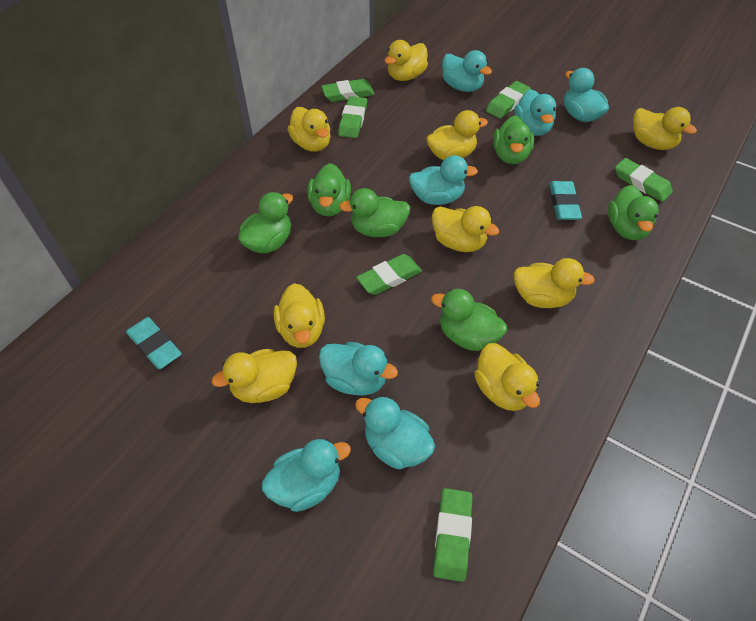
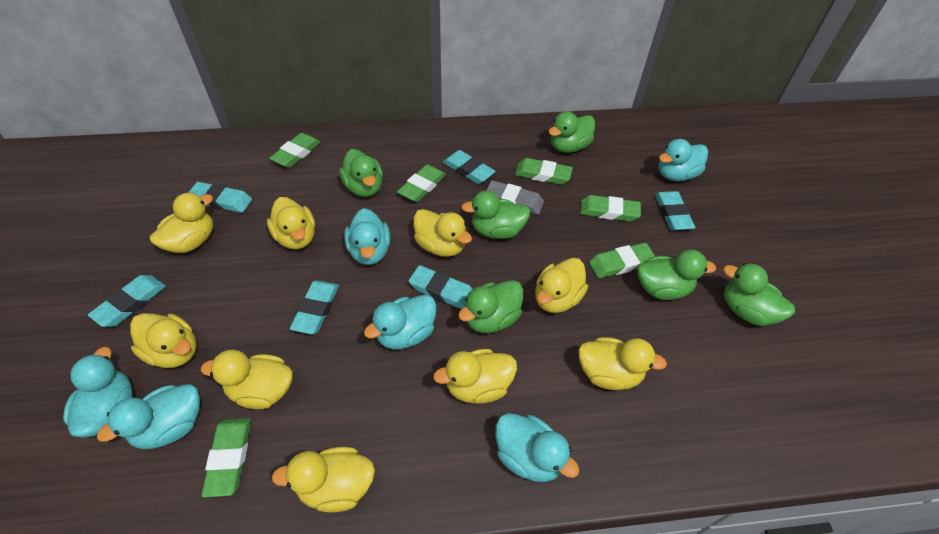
grey eraser: none = 0 -> [486,180,544,215] = 1
turquoise duck: [262,439,351,512] [319,342,398,396] [355,396,435,470] [409,155,478,205] [442,50,492,92] [514,89,556,136] [564,68,609,122] = 7 -> [63,347,133,438] [97,384,200,449] [344,208,390,265] [364,295,436,350] [496,413,579,482] [659,139,708,181] = 6
turquoise eraser: [126,317,182,369] [549,181,582,220] = 2 -> [88,275,166,327] [188,182,252,213] [290,280,339,334] [409,265,473,309] [443,150,496,184] [655,191,695,230] = 6

